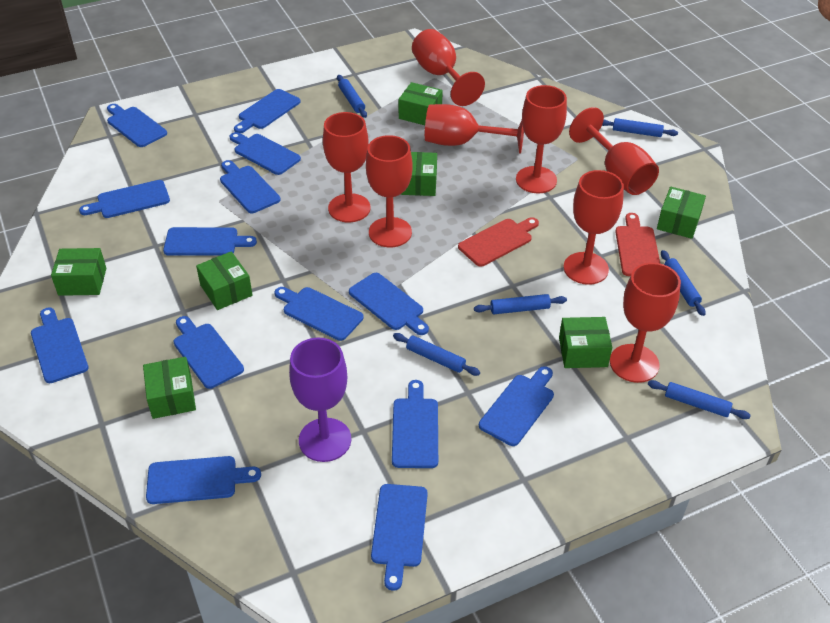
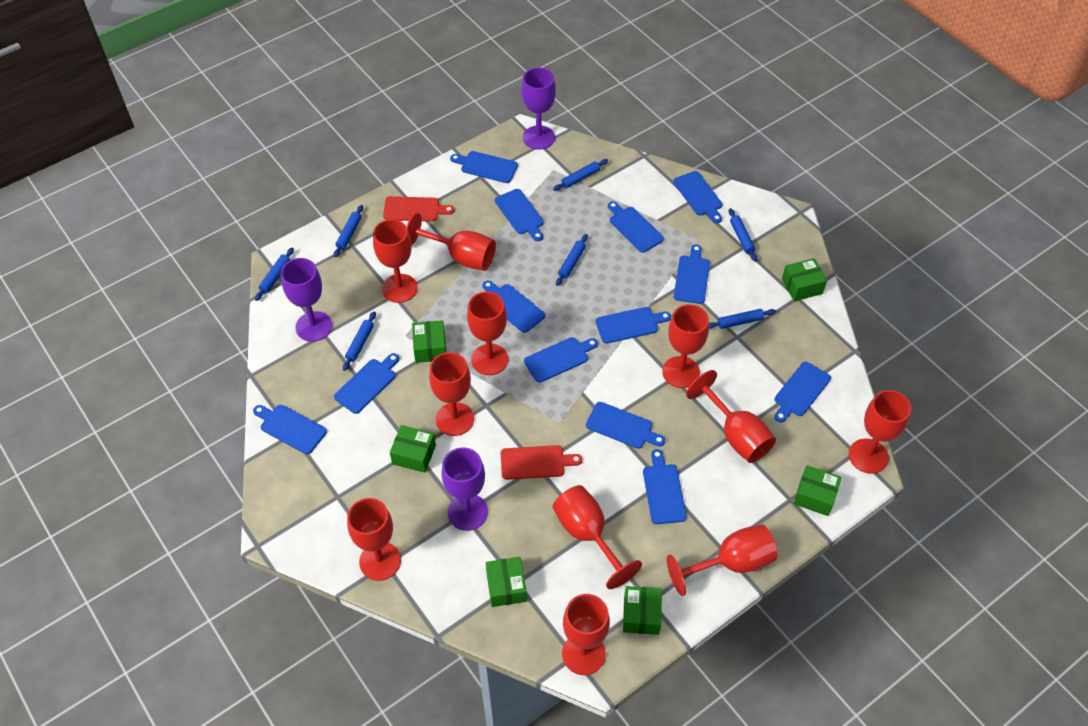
blue cutting board: [31,308,89,383] [79,180,170,218] [107,104,167,147] [146,456,261,504] [163,227,257,256] [173,316,244,389] [220,160,281,213] [229,132,301,175] [234,89,301,133] [275,287,364,341] [349,273,429,335] [371,484,428,591] [392,380,438,468] [479,366,554,446] = 14 -> [253,405,327,454] [334,353,399,414] [450,151,518,183] [482,281,545,333] [495,189,544,241] [524,337,598,383] [586,402,665,449] [596,307,671,344] [608,201,664,253] [643,449,687,524] [673,171,722,223] [674,244,710,304] [774,362,831,423] = 13
blue rolling pin: [337,75,367,118] [393,333,480,376] [474,294,567,314] [602,118,678,137] [648,380,751,419] [661,250,706,316] = 6 -> [255,247,294,301] [334,205,363,257] [343,312,376,371] [553,159,608,191] [556,234,588,286] [709,309,776,329] [729,208,757,262] = 7
green box: [51,248,106,296] [143,357,196,419] [196,251,252,310] [399,82,443,125] [401,152,437,196] [559,317,612,368] [657,187,706,239] = 7 -> [390,425,436,473] [412,320,446,363] [486,557,527,607] [623,586,662,635] [782,258,827,301] [793,465,842,516] = 6
purple goblet: [289,338,351,462] = 1 -> [281,258,332,342] [441,447,488,531] [522,68,556,150] = 3
red goblet: [323,112,371,222] [366,135,413,247] [412,29,485,106] [425,104,524,154] [516,85,567,193] [564,170,624,285] [569,107,659,195] [610,262,681,383] = 8 -> [347,498,401,581] [373,219,418,303] [406,213,496,271] [429,352,474,436] [467,291,508,375] [553,485,642,589] [562,594,610,675] [662,304,709,388] [667,524,777,596] [686,370,776,463] [849,390,911,474] = 11

